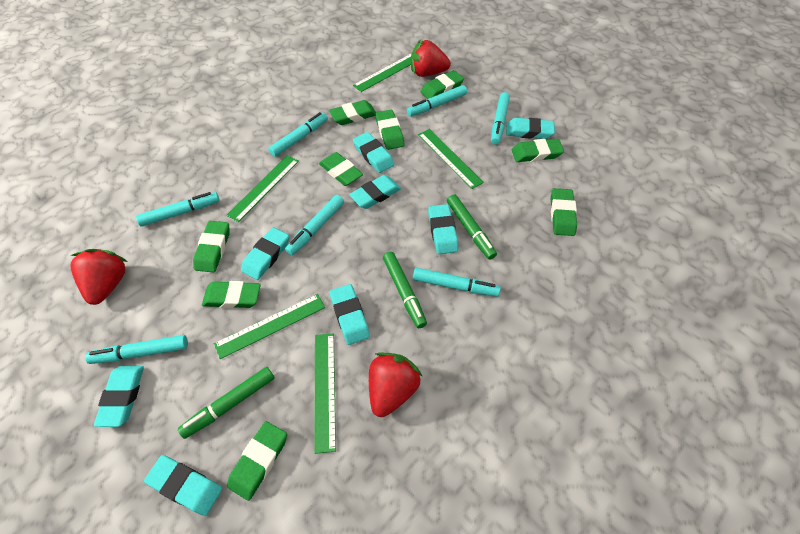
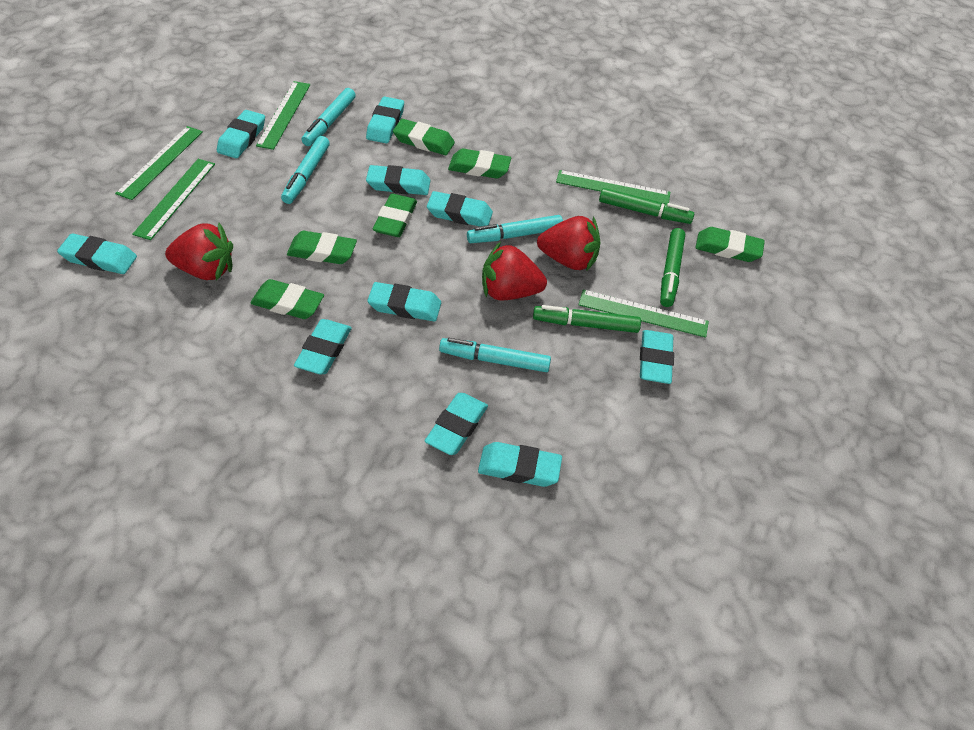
green eraser: [193,221,230,273] [202,281,261,308] [227,421,287,501] [319,152,363,186] [329,100,376,125] [375,110,405,150] [420,70,464,99] [512,139,564,162] [551,188,577,236] = 9 -> [250,279,324,319] [287,231,357,264] [373,194,417,237] [393,119,455,155] [448,148,511,179] [695,227,765,262] = 6
turquoise eraser: [94,366,144,427] [144,455,222,516] [241,227,289,280] [330,284,370,345] [349,175,401,209] [353,132,394,173] [428,204,459,254] [506,118,555,139] = 8 -> [57,233,137,274] [217,110,265,158] [294,319,352,374] [366,97,404,143] [366,165,431,195] [367,282,441,322] [425,393,488,455] [427,191,493,227] [478,442,562,487] [640,330,674,384] = 10
turquoise marker: [85,335,188,364] [136,192,220,227] [269,112,328,157] [285,195,344,256] [407,85,467,117] [413,268,501,297] [491,92,510,145] = 7 -> [281,136,330,204] [301,88,356,146] [439,338,551,372] [467,215,563,243] = 4

